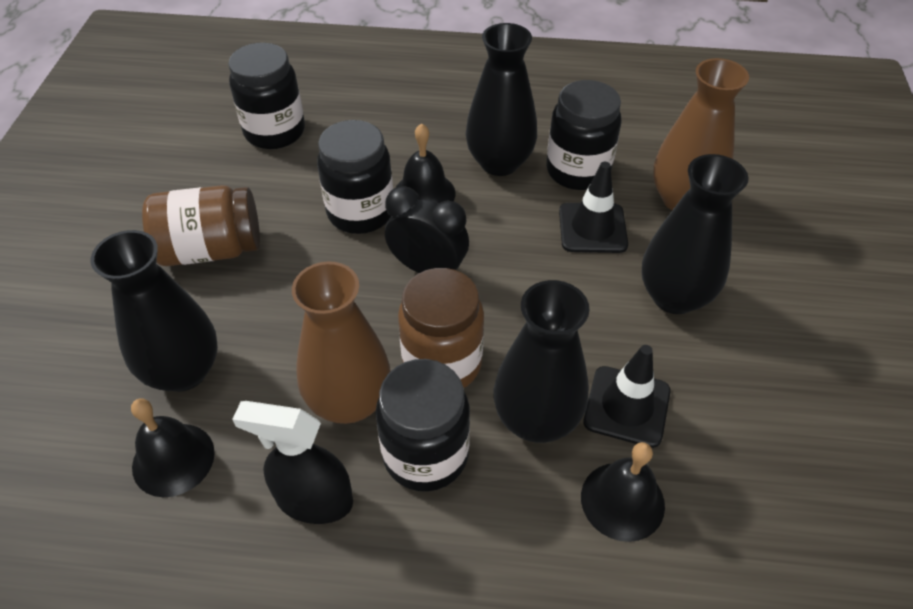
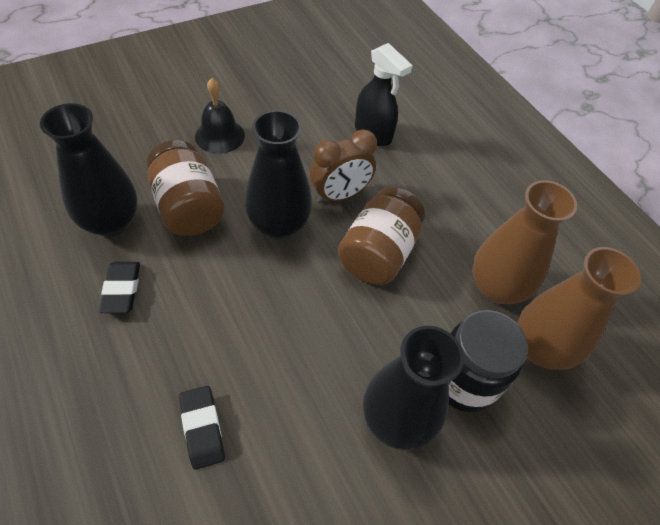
black bell: [131,398,215,497] [396,123,456,204] [581,442,665,542] = 3 -> [195,78,245,154] = 1
black clock: [385,186,469,273] = 1 -> none = 0
black eraser: none = 0 -> [99,262,140,313] [179,386,225,470] = 2
black jar: [228,43,305,149] [317,120,393,234] [376,359,470,492] [546,80,621,190] = 4 -> [449,310,528,412] = 1
black traffic cone: [559,162,628,253] [583,345,671,448] = 2 -> none = 0
black vase: [90,230,218,392] [466,23,537,176] [493,280,589,443] [642,154,748,314] = 4 -> [40,103,137,237] [245,110,312,239] [363,326,464,450] = 3
brown clock: none = 0 -> [310,129,377,203] = 1

